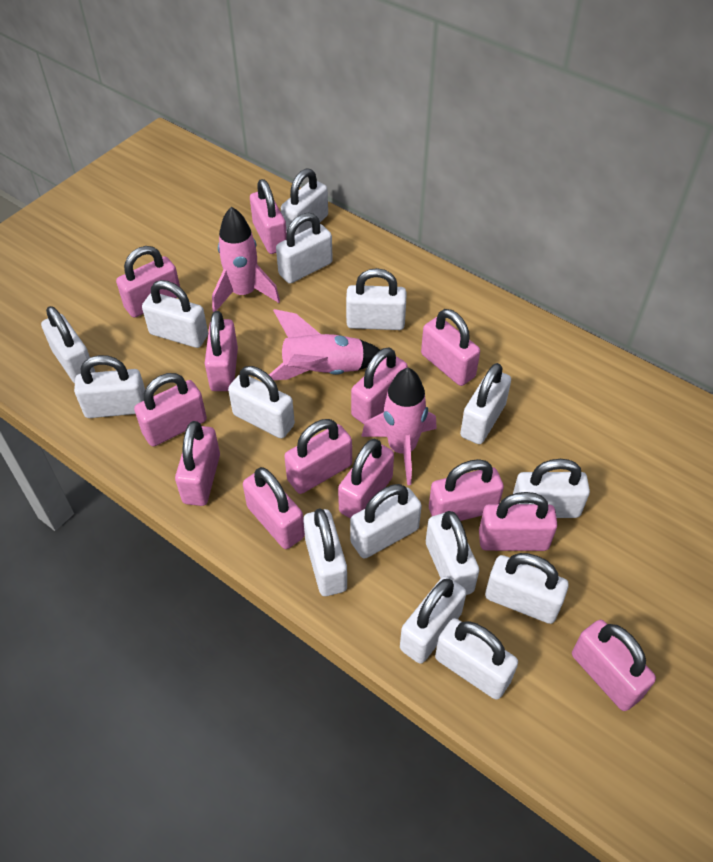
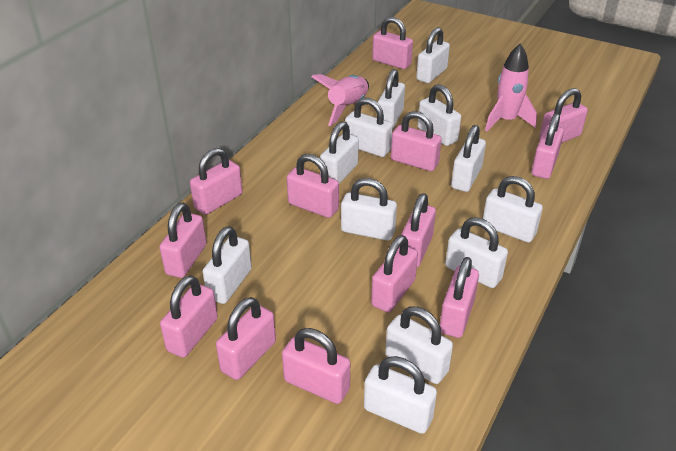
pink rocket: [212,206,280,312] [269,309,380,380] [361,368,437,485] = 3 -> [311,74,369,126] [485,43,537,132] = 2
white padlock: [41,306,95,383] [74,355,145,418] [142,280,208,348] [228,366,295,438] [276,213,333,284] [281,168,328,235] [303,508,347,596] [346,268,406,330] [350,484,422,559] [400,576,467,664] [426,511,479,595] [435,618,518,700] [460,363,511,444] [485,553,569,624] [513,459,590,518] = 15 -> [203,226,252,304] [320,121,359,184] [341,178,397,241] [345,97,392,157] [364,356,437,434] [378,69,405,129] [385,306,453,384] [416,27,450,83] [418,84,461,146] [445,217,508,288] [451,125,486,192] [483,176,543,243] = 12

